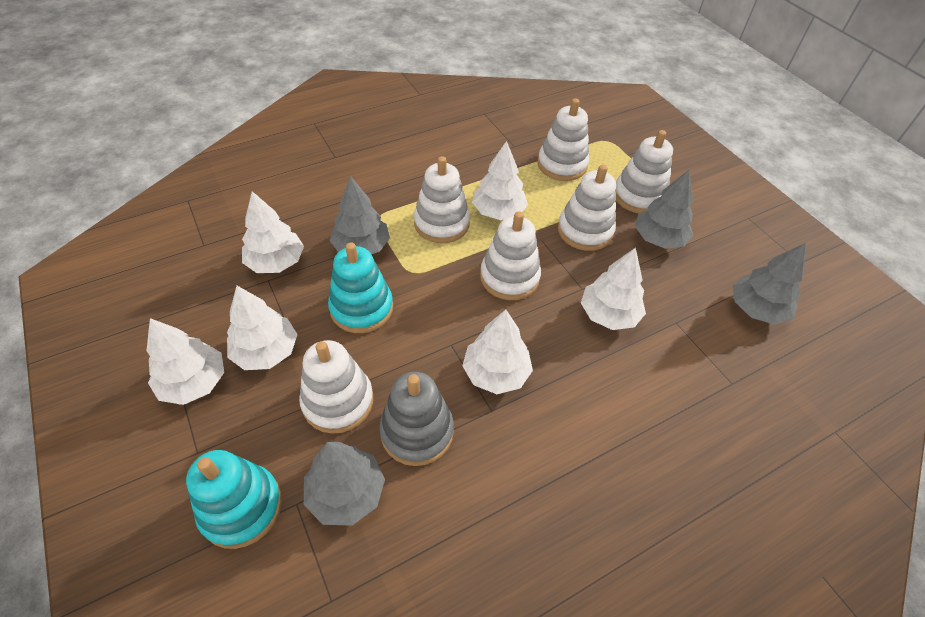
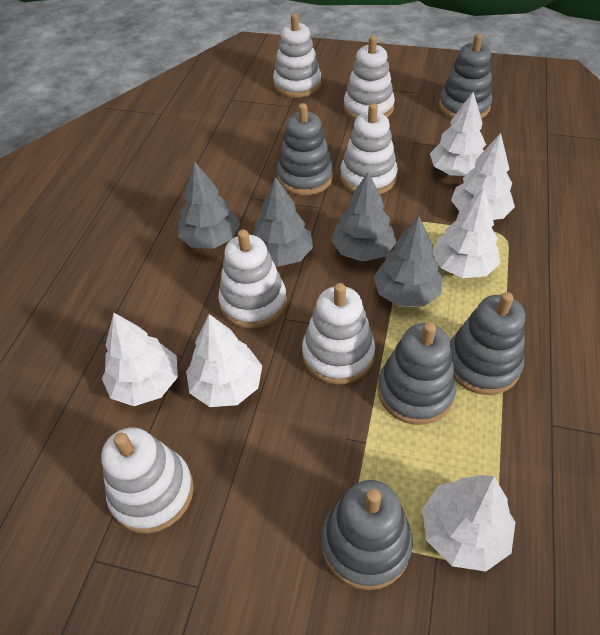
grey stacking toy: [379,372,454,466] = 1 -> [277,103,333,195] [322,480,413,590] [378,322,456,425] [439,34,492,119] [450,292,525,395] = 5
turquoise stacking toy: [186,450,282,549] [328,242,393,333] = 2 -> none = 0

